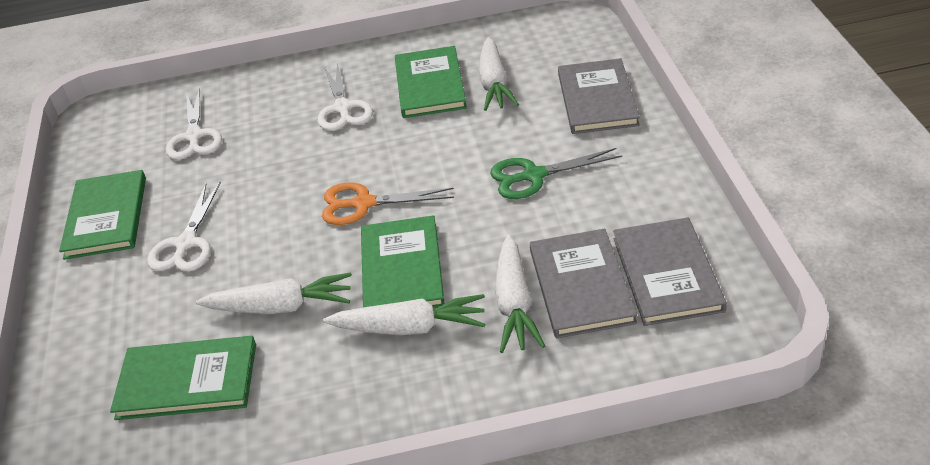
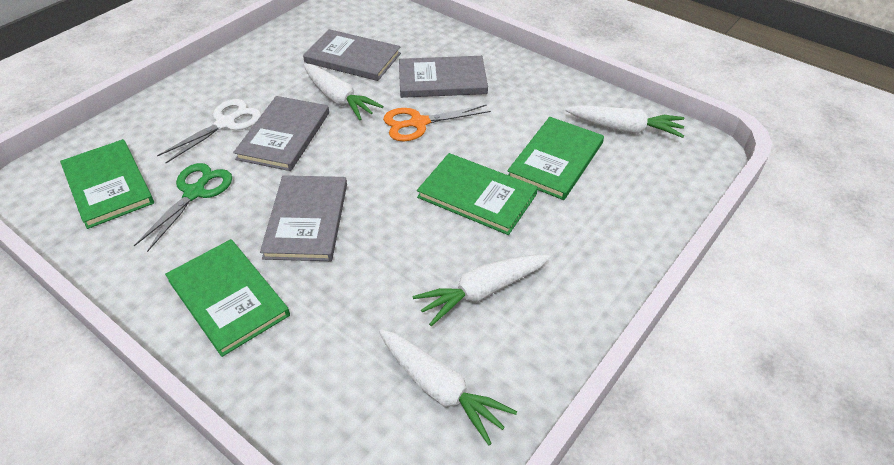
grey book: [530,229,637,339] [558,58,640,134] [613,217,727,326] = 3 -> [233,96,329,171] [260,175,347,261] [303,29,401,81] [399,56,488,98] = 4
white scissors: [147,182,221,272] [166,88,222,160] [318,63,373,131] = 3 -> [157,99,261,163] = 1

